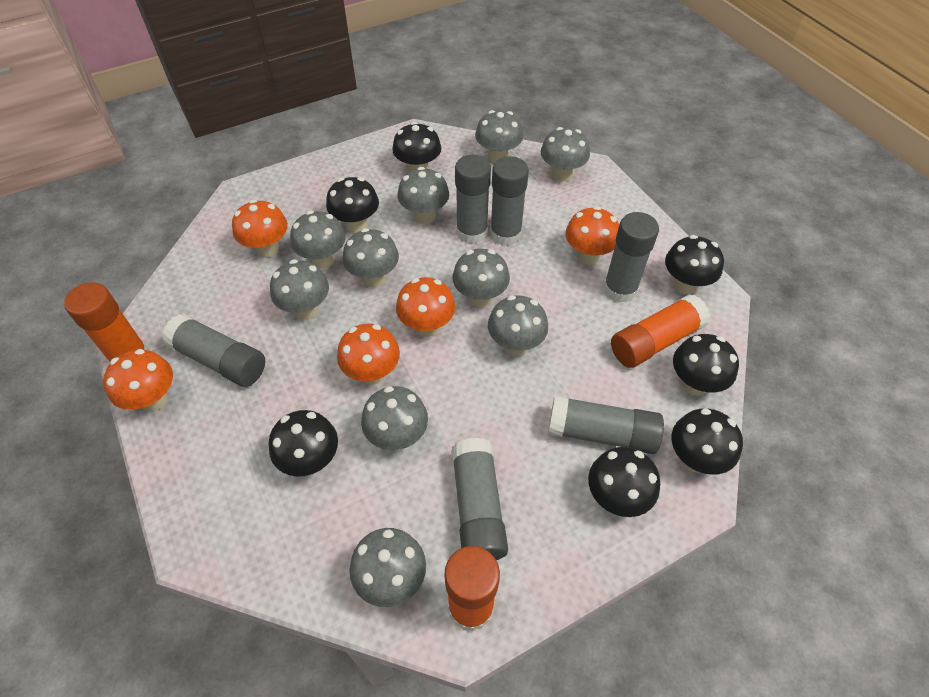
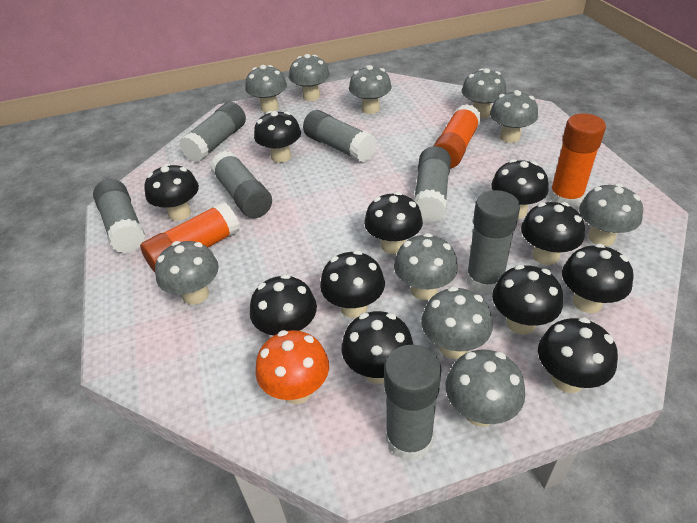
black mushroom: [268,410,338,476] [326,177,379,233] [392,122,441,172] [588,447,660,517] [665,235,724,294] [672,408,743,475] [673,334,739,396] = 7 -> [144,164,199,221] [250,274,317,336] [254,111,301,163] [320,250,385,318] [341,311,414,384] [364,192,423,254] [491,159,549,219] [492,265,563,335] [521,202,585,265] [538,317,618,393] [562,244,633,313] = 11
grey glue stick: [162,314,265,387] [451,437,508,560] [455,155,491,244] [490,156,529,246] [548,395,664,454] [603,212,659,303] = 6 -> [93,179,146,254] [179,102,246,162] [210,151,272,218] [303,110,376,163] [384,345,442,461] [414,146,451,223] [466,190,520,294] = 7
orange mushroom: [103,349,173,412] [232,200,288,258] [337,324,400,385] [396,277,455,337] [565,206,619,265] = 5 -> [255,330,329,404] = 1

